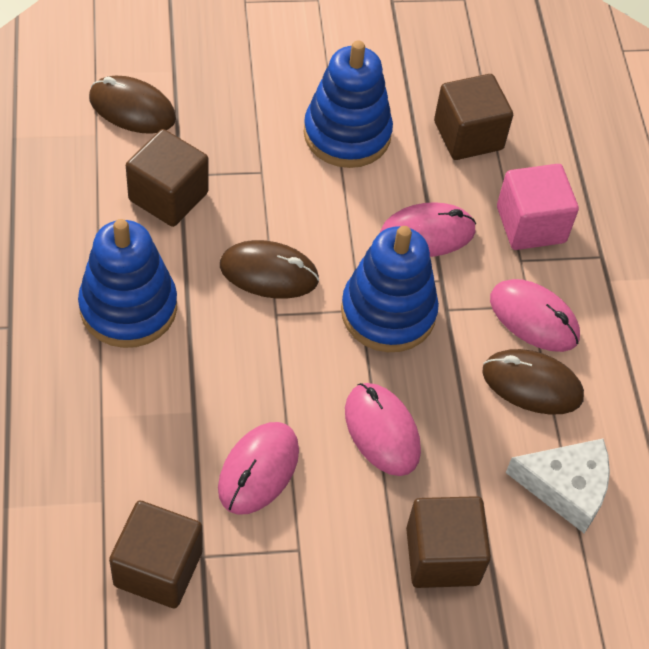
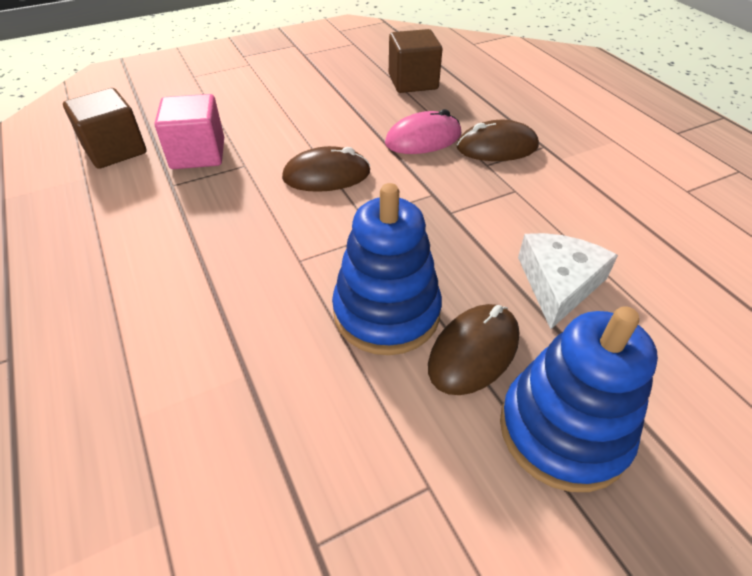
blue stacking toy: [78,219,177,348] [304,40,393,168] [341,226,439,352] = 3 -> [332,183,442,355] [500,306,658,492] = 2
brown cube: [109,501,203,608] [126,129,209,227] [406,496,491,588] [434,74,513,160] = 4 -> [63,88,146,169] [389,29,442,93] = 2
pink mouse: [218,422,299,515] [345,383,421,476] [380,202,476,257] [490,279,580,352] = 4 -> [385,109,461,154] = 1

